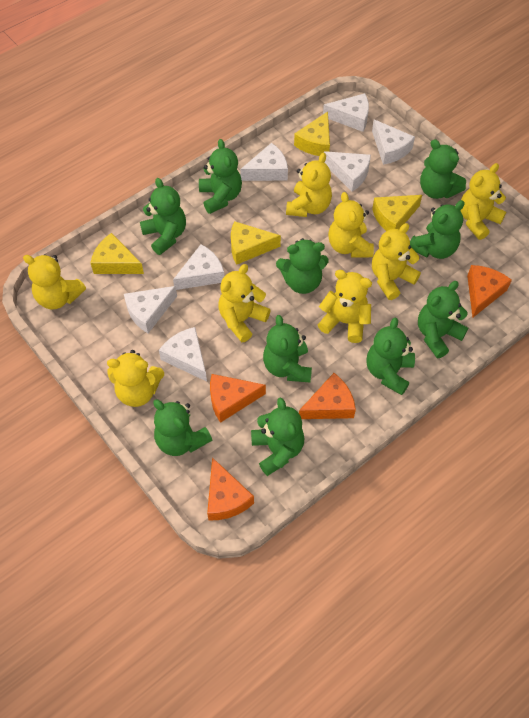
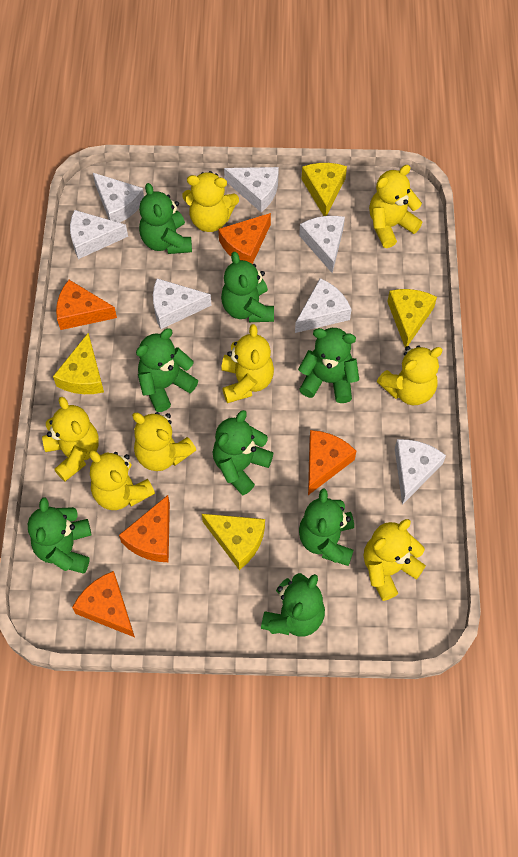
green teddy bear: [140,178,186,255] [153,399,212,456] [199,139,242,214] [251,397,304,476] [263,315,312,383] [276,238,329,294] [366,318,415,395] [410,200,464,259] [418,281,468,358] [420,139,466,199] = 10 -> [28,498,92,574] [136,329,198,412] [139,183,192,254] [213,410,273,495] [221,252,274,322] [261,573,325,637] [298,328,359,403] [299,488,354,566] = 8
orange cheese: [207,457,254,521] [210,374,266,423] [299,373,356,419] [467,265,512,317] = 4 -> [56,280,117,330] [72,571,135,637] [119,495,170,562] [218,213,271,264] [308,430,356,495] = 5

